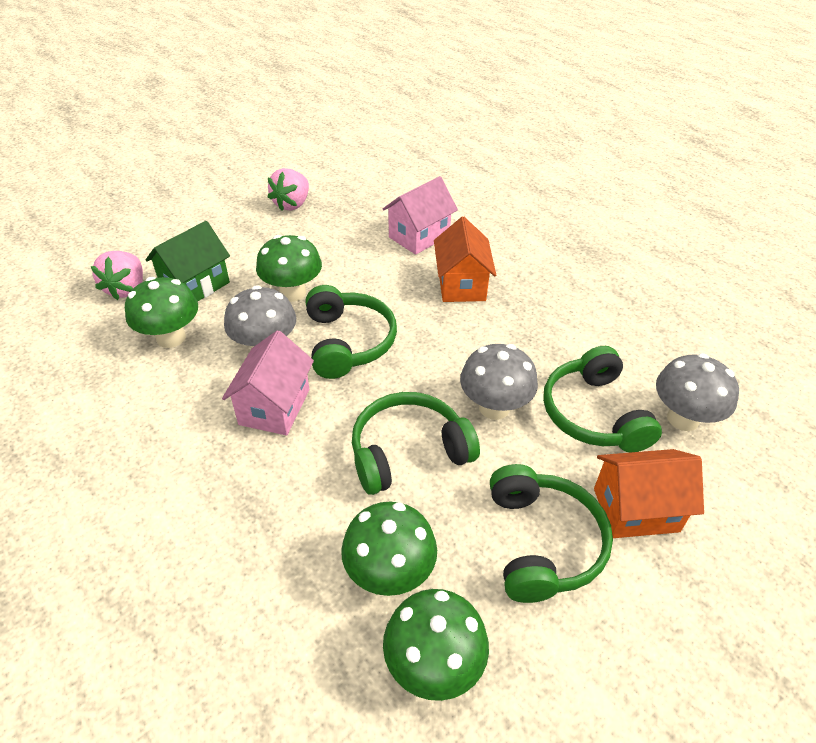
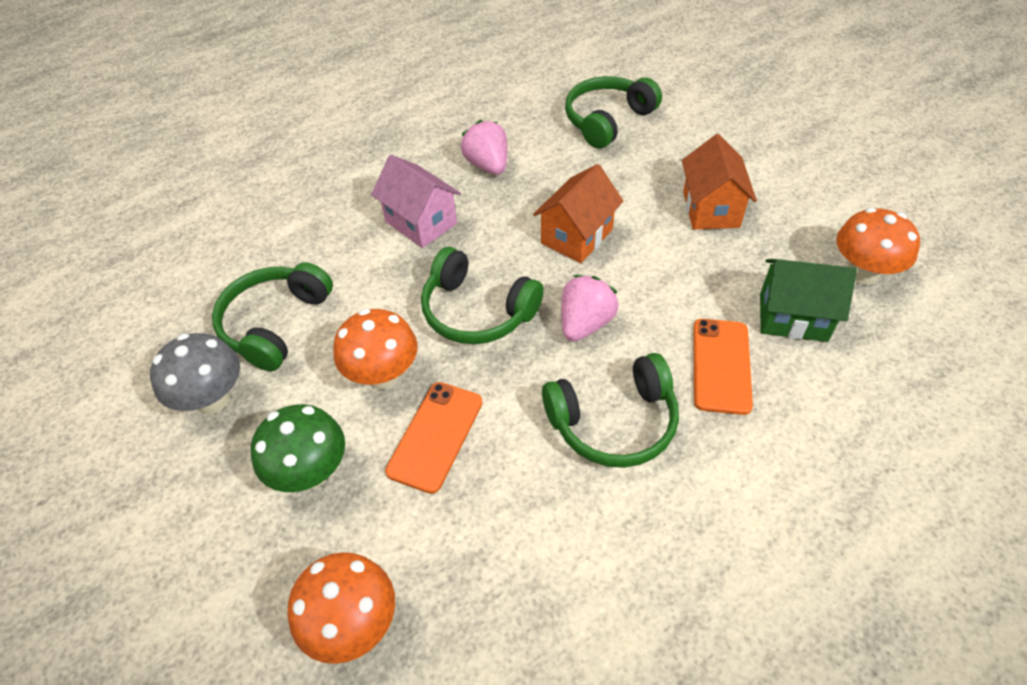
green mushroom: [125,277,198,348] [256,235,322,302] [341,502,437,596] [383,589,489,701] = 4 -> [251,404,345,492] = 1
grey mushroom: [224,285,296,349] [460,344,538,420] [656,353,739,431] = 3 -> [150,333,240,414] = 1
orange mushroom: none = 0 -> [287,552,395,664] [333,309,418,389] [836,208,920,285] = 3
orange phone: none = 0 -> [385,382,483,494] [693,319,753,415] = 2
pink house: [222,330,314,435] [382,176,458,255] = 2 -> [371,155,461,248] = 1

